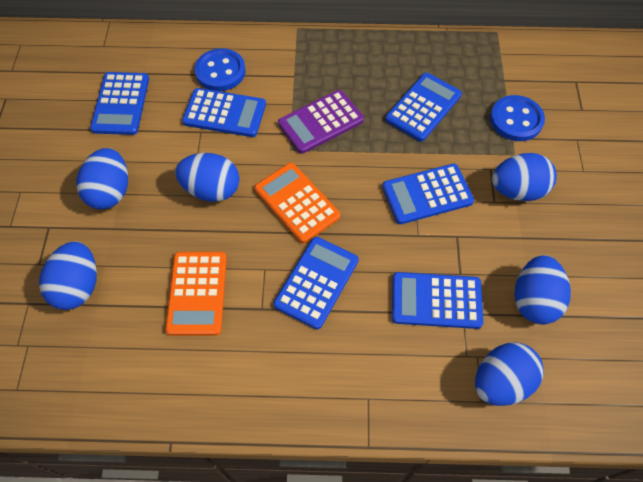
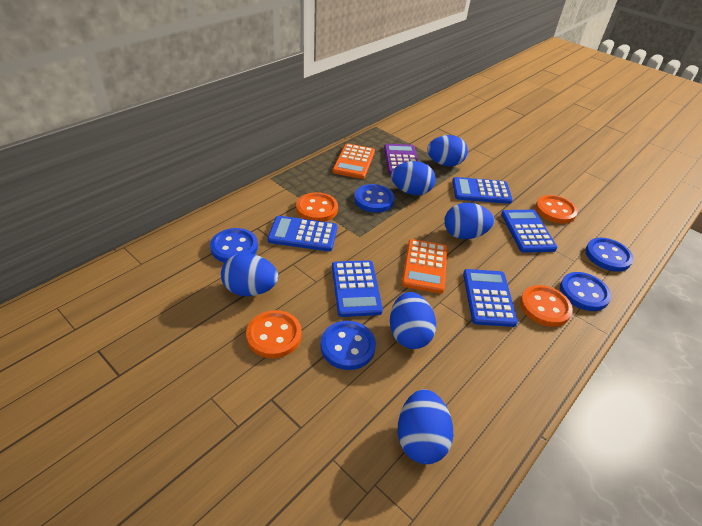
blue button: [194,48,246,91] [490,95,545,141] = 2 -> [210,228,258,263] [321,321,376,370] [354,184,395,213] [560,272,611,311] [585,238,634,272] = 5
blue calculator: [90,72,149,135] [182,88,266,137] [273,237,359,329] [382,164,474,224] [385,73,462,142] [392,272,483,329] = 6 -> [267,216,337,251] [332,260,383,317] [452,177,513,204] [463,269,518,327] [501,210,557,253] = 5
orange button: none = 0 -> [246,310,302,358] [296,192,338,222] [520,285,573,327] [535,195,578,224] = 4

